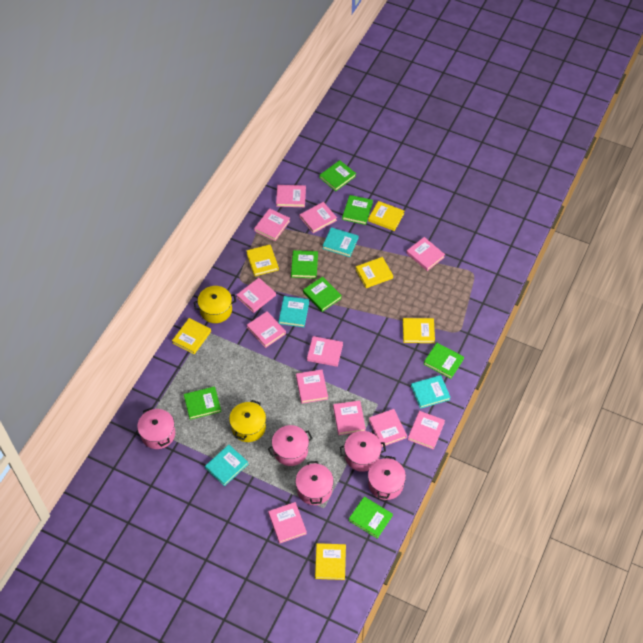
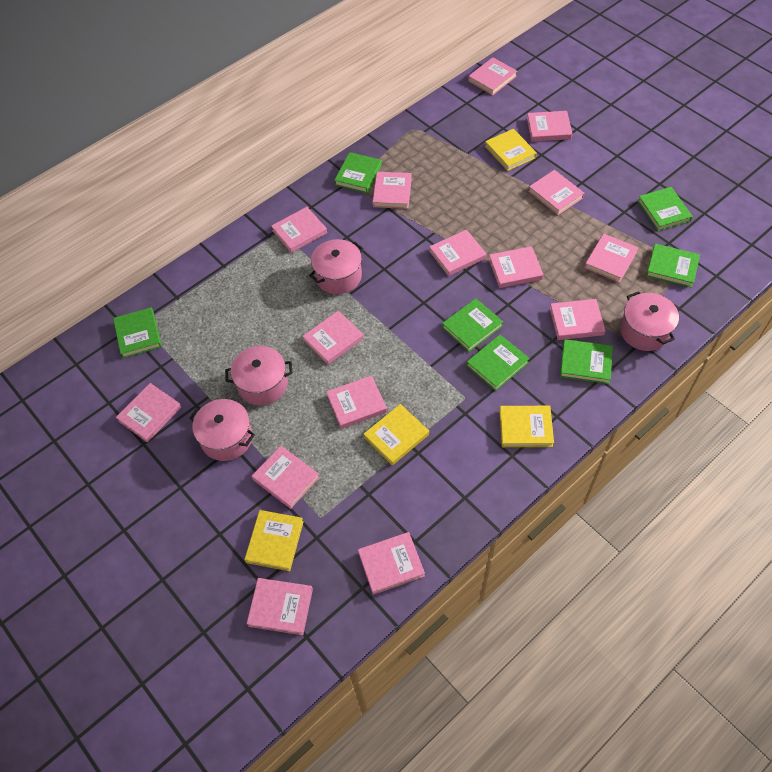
pink book: [237,278,276,313] [247,311,286,348] [254,208,290,241] [268,502,307,544] [276,185,306,207] [296,369,328,404] [300,202,337,233] [307,336,343,367] [333,401,366,435] [369,409,407,447] [406,237,445,271] [408,411,445,450] = 12 -> [116,383,181,442] [247,578,313,635] [252,446,320,509] [271,207,327,253] [302,311,364,365] [326,375,387,429] [358,532,425,595] [372,172,412,209] [429,229,486,276] [468,57,517,96] [489,246,544,288] [527,111,572,142] [528,170,585,215] [549,299,606,340] [584,234,639,283] = 15
pink pot: [137,407,175,449] [268,425,312,466] [296,461,334,505] [340,431,386,472] [368,456,406,500] = 5 -> [190,399,255,461] [225,346,293,405] [309,239,364,294] [620,291,679,351] = 4
turquoise book: [205,445,248,486] [278,296,309,327] [322,227,358,257] [411,375,451,409] = 4 -> none = 0
yellow book: [172,318,211,354] [246,245,279,276] [315,543,346,580] [355,257,393,288] [368,201,404,231] [403,318,435,343] = 6 -> [244,510,304,571] [364,404,429,465] [485,129,537,171] [499,406,554,447] = 4
yellow pot: [194,286,236,323] [229,400,266,442] = 2 -> none = 0

